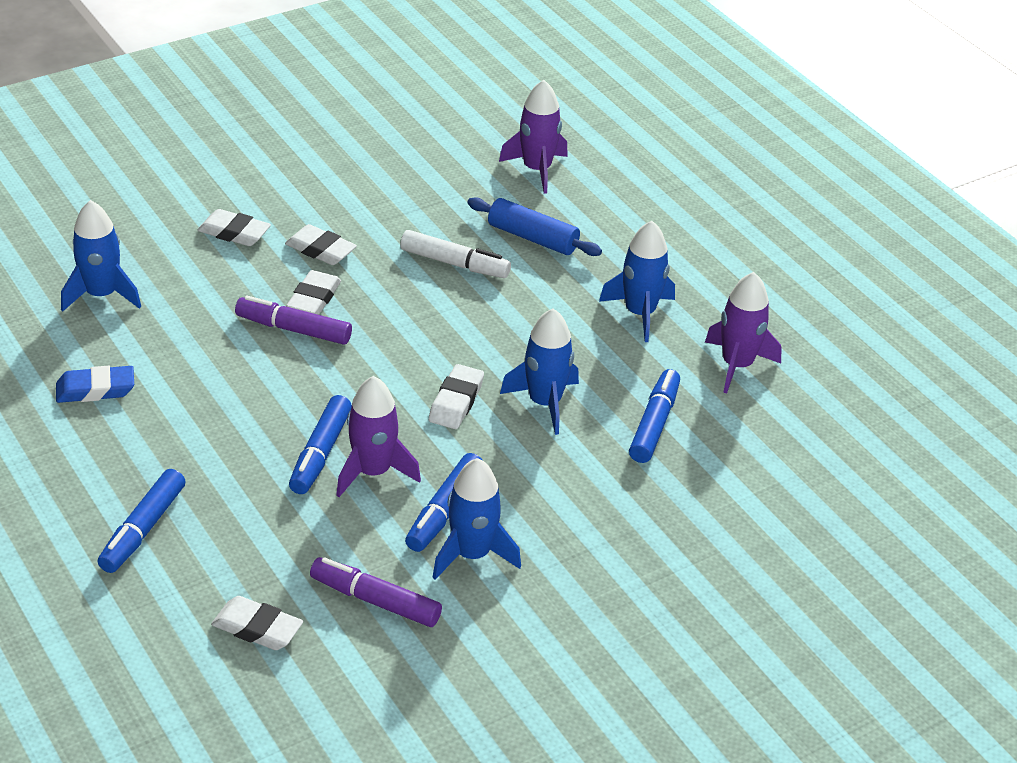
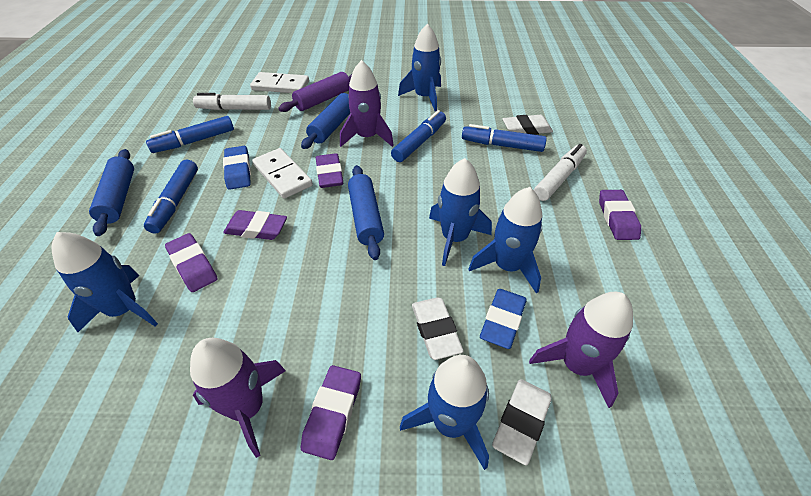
blue eraser: [56,366,134,403] = 1 -> [223,146,251,190] [480,289,527,349] = 2
blue rocket: [61,200,141,312] [432,458,521,580] [500,309,579,435] [599,221,675,342] = 4 -> [52,232,158,332] [398,24,441,111] [400,355,489,470] [429,158,492,266] [468,187,542,293] = 5
blue rolling pin: [467,197,602,256] = 1 -> [89,149,134,236] [301,93,350,149] [348,165,384,260] = 3
purple eraser: none = 0 -> [165,233,218,292] [223,210,287,240] [301,365,361,460] [316,153,343,188] [599,190,641,240] = 5
purple marker: [235,295,352,345] [310,557,442,627] = 2 -> none = 0
purple rolling pin: none = 0 -> [279,72,352,112] = 1
white domino: none = 0 -> [250,72,309,93] [252,148,313,199] = 2
white eraser: [198,209,271,246] [211,596,303,650] [285,224,357,265] [286,270,341,315] [429,364,484,429] = 5 -> [412,297,464,360] [492,379,551,465] [502,115,553,135] = 3
white marker: [400,230,511,278] = 1 -> [193,93,271,110] [534,144,587,201] = 2

